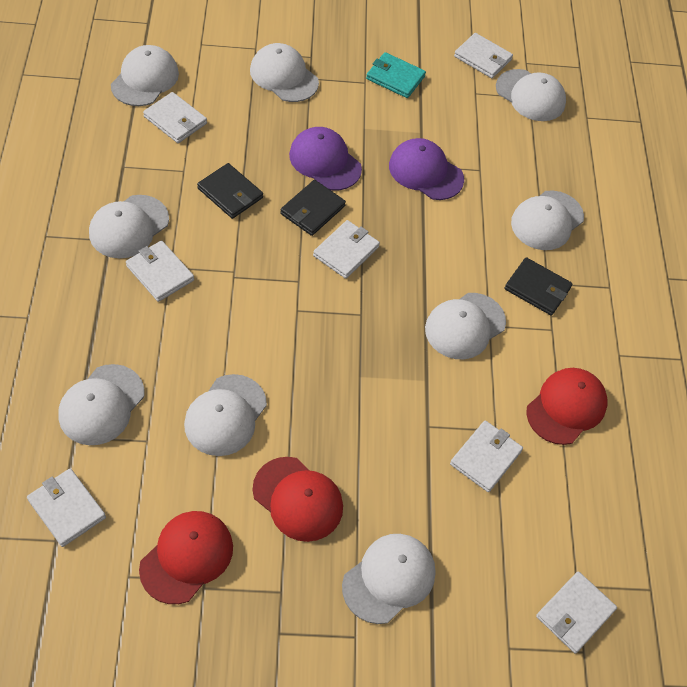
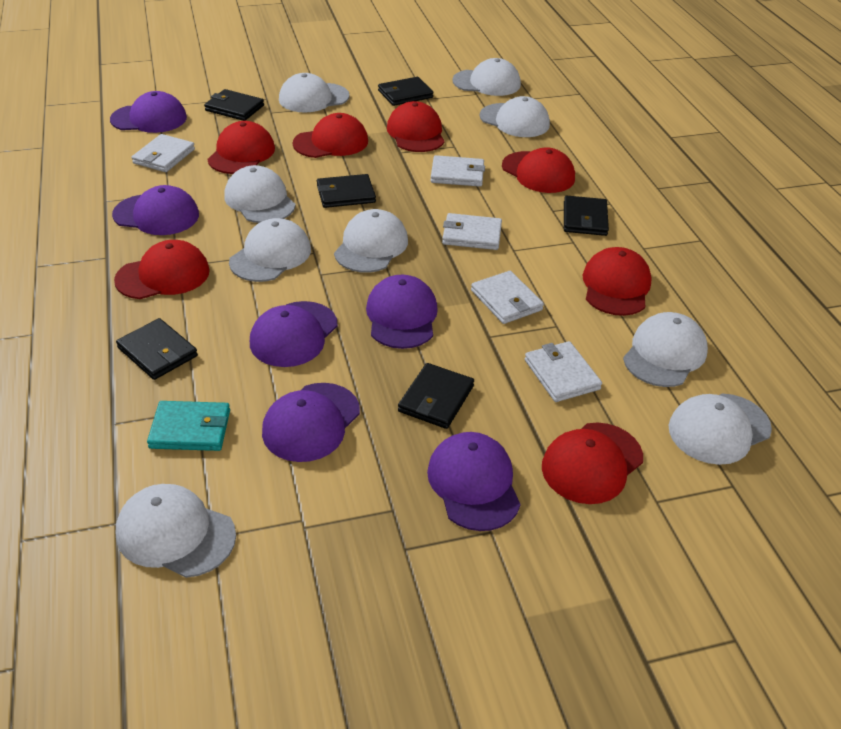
black wallet: [197,163,263,219] [280,180,346,236] [505,257,573,316] = 3 -> [116,318,198,380] [204,89,264,121] [317,174,376,208] [378,77,433,106] [398,363,474,429] [564,196,609,236] = 6
purple cap: [289,127,362,191] [389,138,464,200] = 2 -> [110,91,187,133] [112,185,199,235] [250,301,338,367] [262,383,360,462] [366,275,438,349] [427,432,521,531] = 6
red cap: [139,511,233,604] [253,457,343,542] [526,368,608,445] = 3 -> [114,240,210,299] [207,121,275,174] [293,113,368,158] [387,101,445,152] [502,147,575,193] [542,423,643,504] [583,247,652,316] = 7
white wallet: [27,469,106,547] [126,240,194,302] [143,92,207,143] [313,220,380,279] [450,420,523,492] [454,33,513,78] [536,571,617,653] = 7 -> [132,134,195,172] [431,155,485,187] [442,213,502,250] [471,271,544,324] [525,341,602,402] = 5

